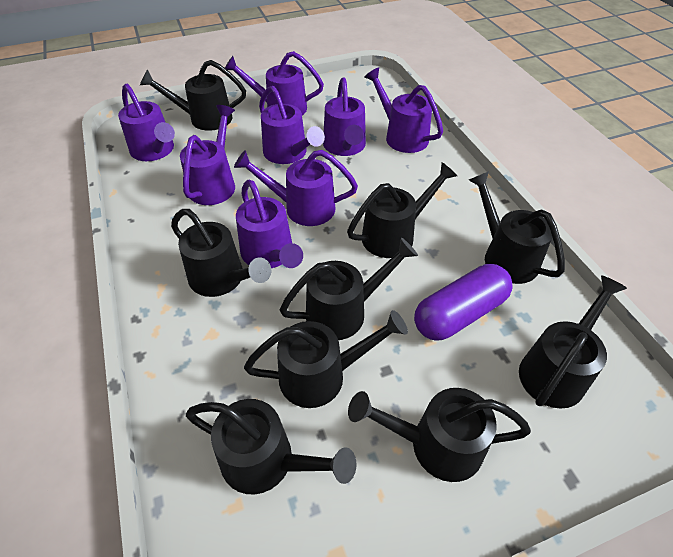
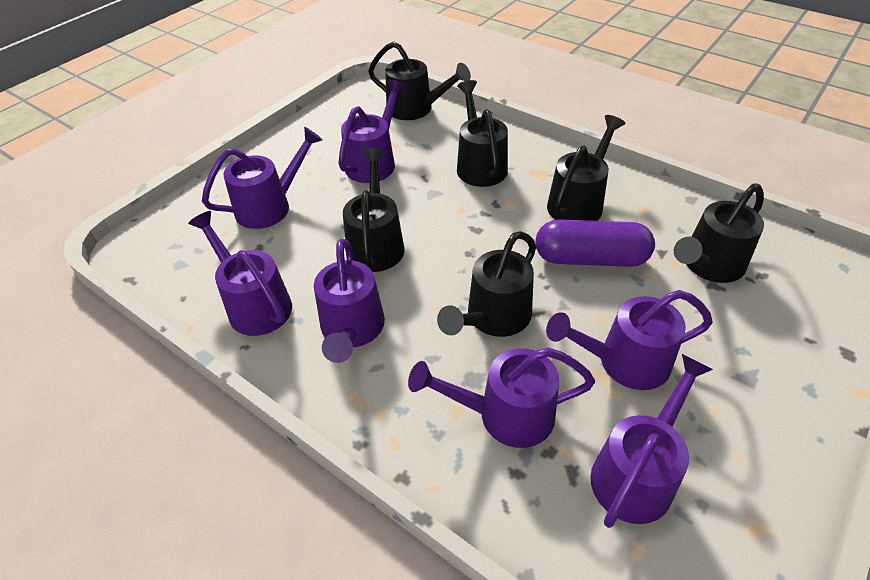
black watering can: [140,60,246,131] [171,209,271,297] [186,399,357,495] [244,310,408,408] [280,238,418,340] [347,162,457,258] [348,388,531,482] [469,171,565,284] [519,275,627,409] = 9 -> [343,148,405,272] [368,41,471,120] [437,231,536,337] [457,80,508,187] [547,115,625,221] [674,183,764,283] = 6
purple watering can: [118,84,175,161] [180,105,235,205] [225,51,324,115] [234,150,358,226] [236,180,303,268] [259,86,325,164] [323,78,366,156] [365,67,443,153] = 8 -> [188,211,292,336] [202,127,323,229] [314,239,385,363] [338,79,406,183] [408,348,595,448] [546,290,713,390] [590,354,713,528] = 7

